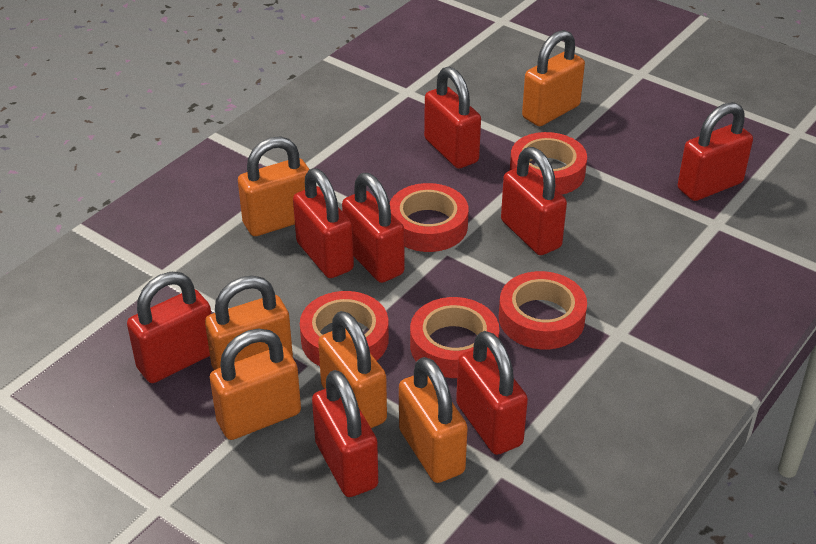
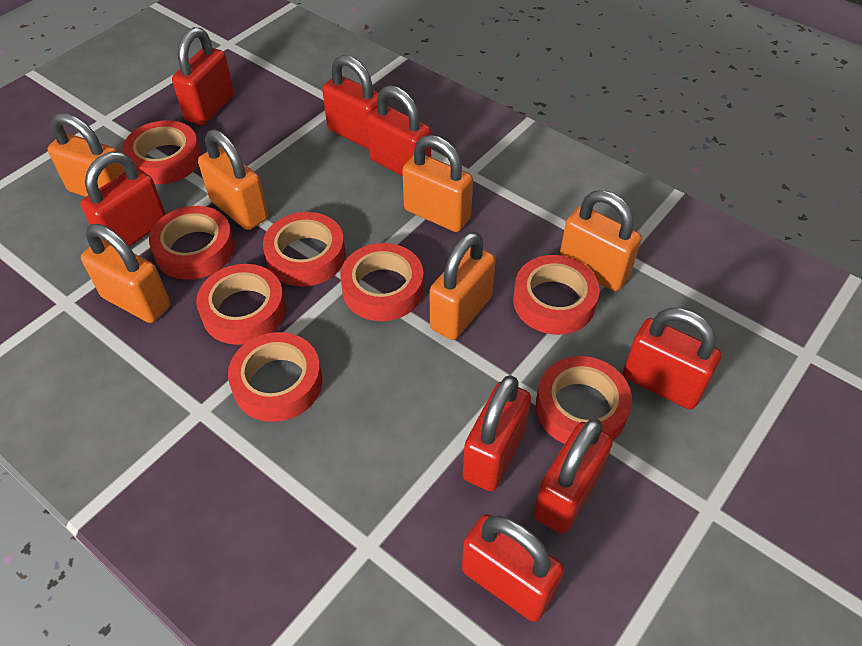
red tape: [300,291,389,366] [390,183,469,252] [410,297,499,378] [499,271,587,349] [510,132,587,195] = 5 -> [123,120,201,184] [149,206,235,280] [196,264,286,345] [228,332,322,422] [263,212,345,287] [340,243,424,321] [513,255,600,335] [536,356,632,444] = 8

